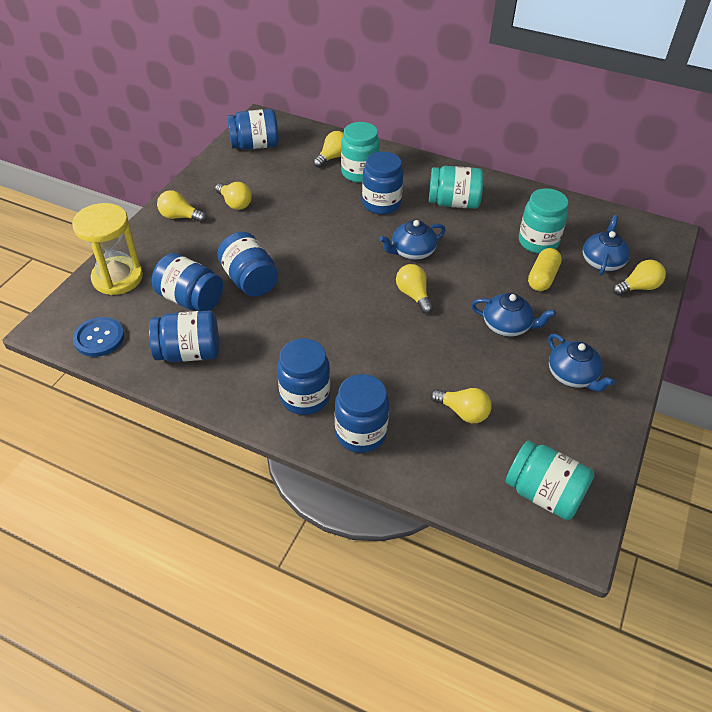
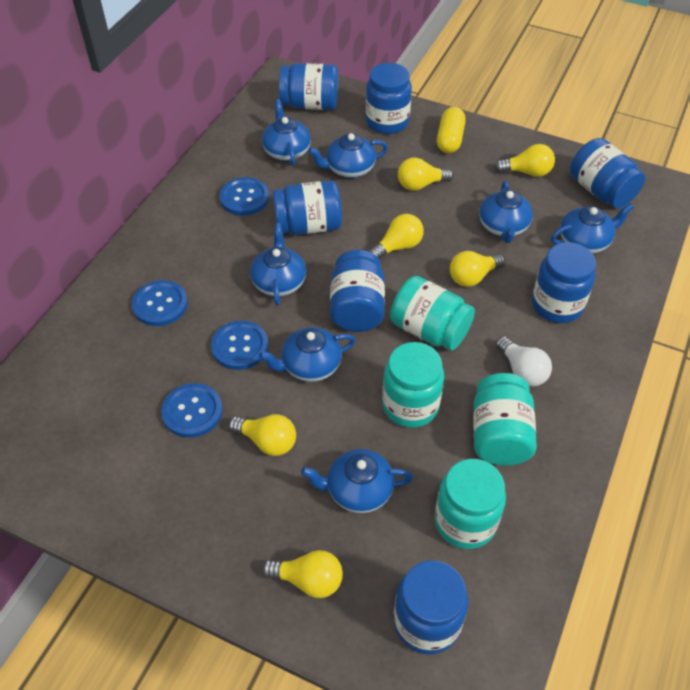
blue button: [73,317,124,357] = 1 -> [132,280,188,326] [161,383,223,438] [211,321,269,370] [219,177,269,216] = 4
blue teapot: [379,220,445,260] [471,293,556,337] [548,334,615,392] [583,215,630,275] = 4 -> [250,223,306,305] [259,327,356,382] [262,99,311,166] [301,449,413,513] [308,133,388,178] [479,181,533,243] [551,203,634,254] = 7
white light bulb: none = 0 -> [496,336,552,387] = 1
yellow hourglass: [72,203,143,295] = 1 -> none = 0

